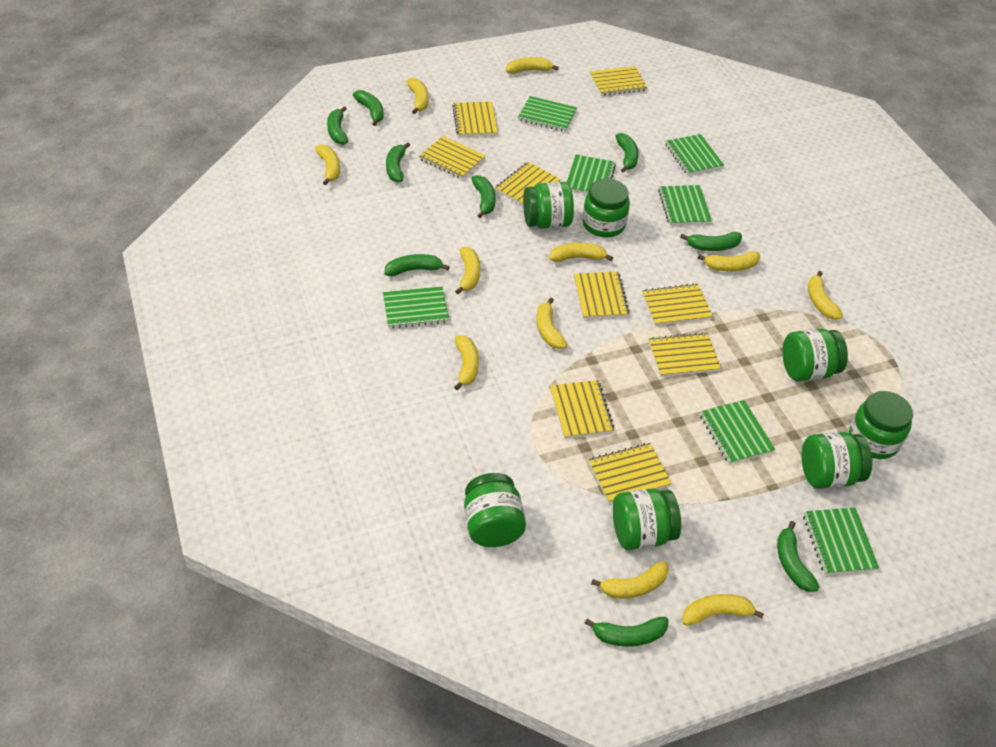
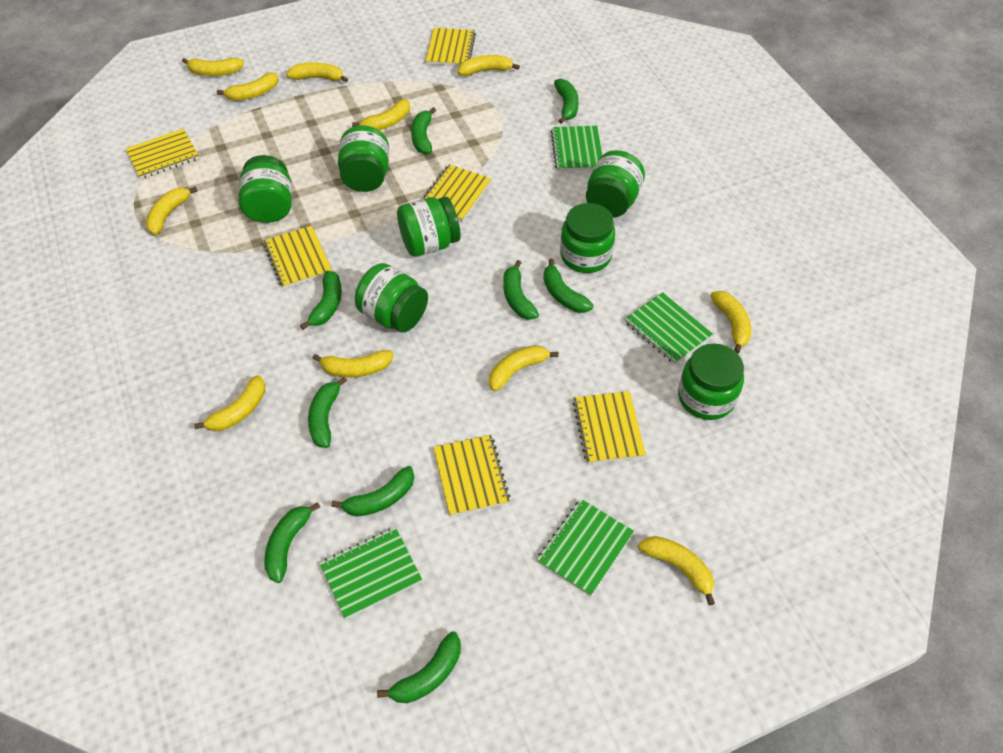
green notebook: [383,286,449,329] [518,96,577,132] [567,154,616,194] [658,185,712,225] [665,134,724,175] [700,400,775,464] [803,507,879,575] = 7 -> [320,527,422,619] [537,499,634,596] [551,126,602,171] [625,292,713,365] = 4
yellow notebook: [419,136,485,179] [452,101,498,137] [495,162,561,205] [550,380,615,439] [574,272,630,319] [588,443,672,503] [590,66,648,96] [642,283,713,326] [648,332,721,377] = 9 -> [125,129,199,179] [263,226,332,289] [422,164,491,221] [426,28,476,66] [433,435,510,516] [573,391,646,464] = 6

